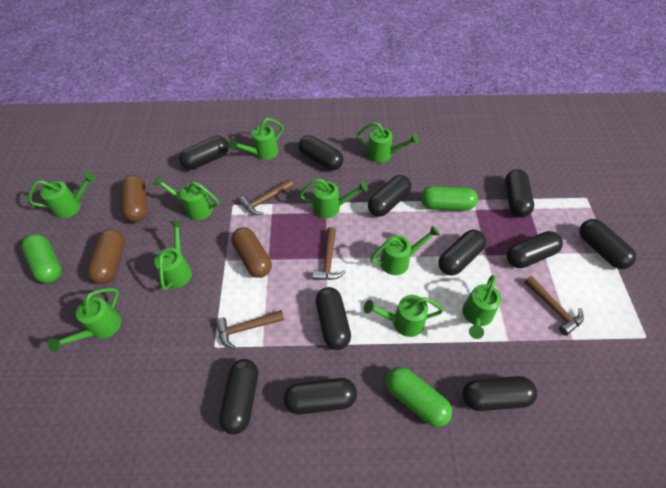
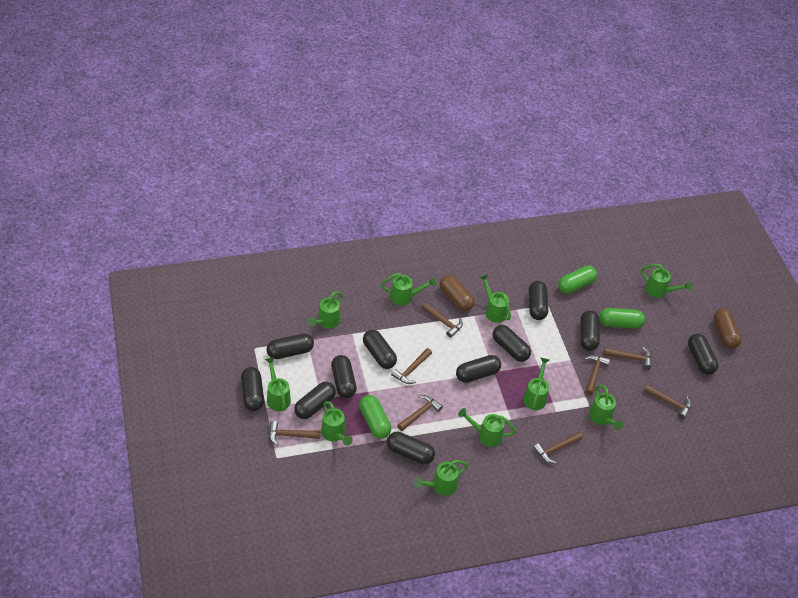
brown capsule: [87,229,124,284] [121,175,147,222] [231,227,272,278] = 3 -> [440,275,475,311] [714,308,742,349] = 2
brown hammer: [215,310,284,349] [239,179,294,215] [312,227,346,280] [524,276,584,336] = 4 -> [269,421,320,446] [391,348,432,384] [397,395,443,431] [421,302,463,338] [533,432,583,464] [584,355,610,395] [604,347,651,369] [644,384,691,419] = 8

